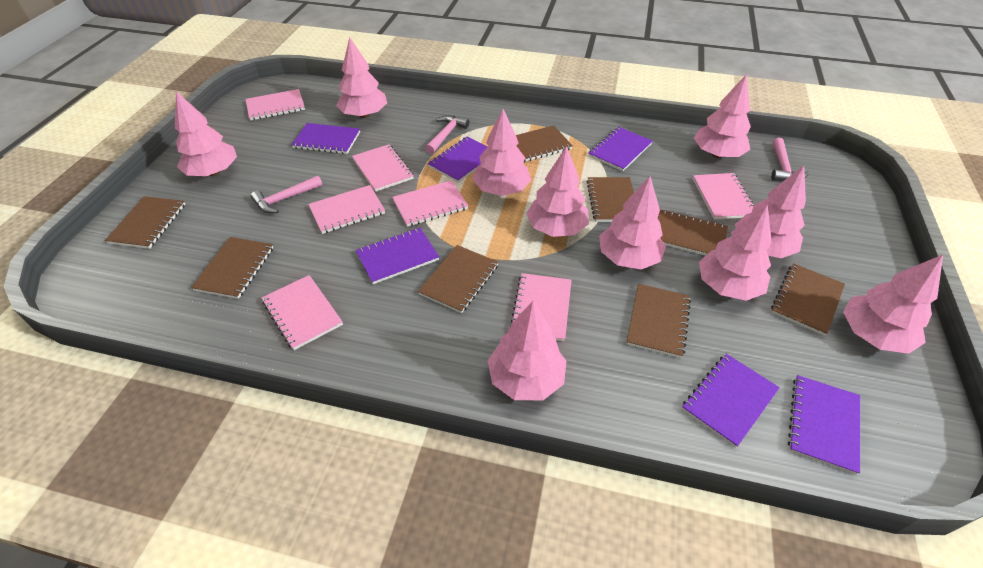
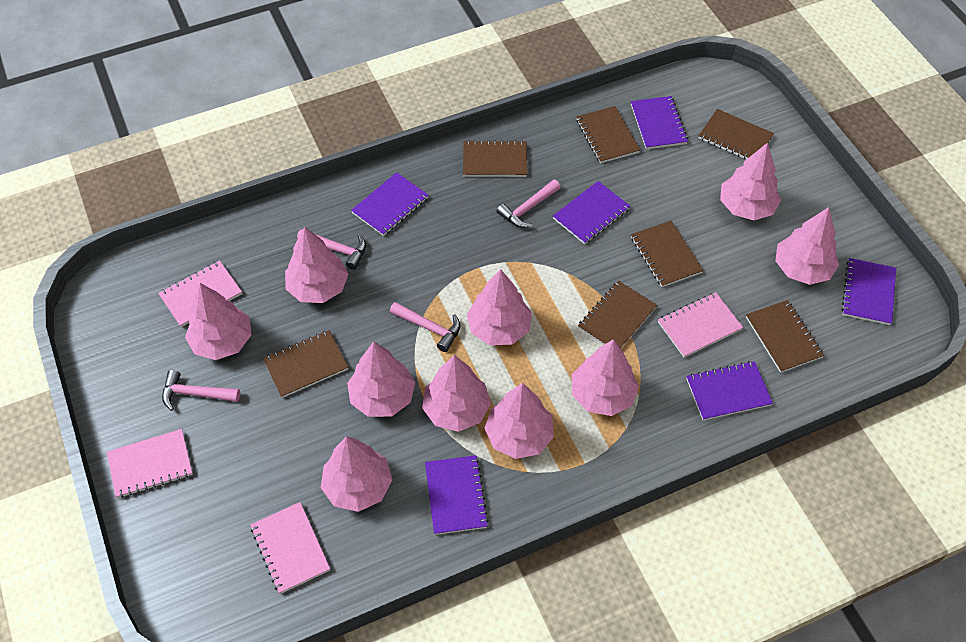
brown notebook: [105,196,185,249] [191,237,273,299] [418,245,499,313] [516,125,573,163] [586,177,634,222] [626,284,691,358] [658,210,728,256] [771,263,845,336] = 8 -> [263,330,348,398] [463,140,527,177] [576,106,640,163] [578,281,657,348] [631,221,703,287] [699,109,774,159] [746,300,824,373] = 7
pink hammer: [251,176,322,213] [425,115,469,154] [771,138,809,181] = 3 -> [162,370,240,411] [297,229,366,270] [390,302,461,352] [497,179,561,228] = 4
pink notebook: [245,89,305,121] [262,275,343,350] [308,185,385,234] [352,144,414,192] [392,180,468,227] [510,273,571,341] [693,173,754,220] = 7 -> [107,429,193,498] [158,260,242,327] [250,502,330,594] [658,292,743,358] = 4

